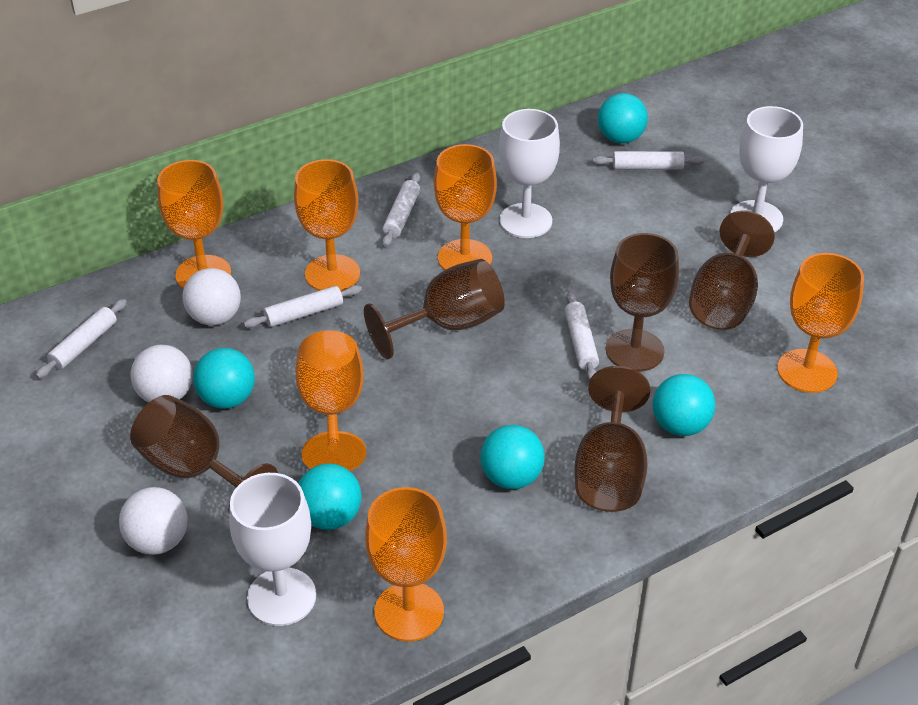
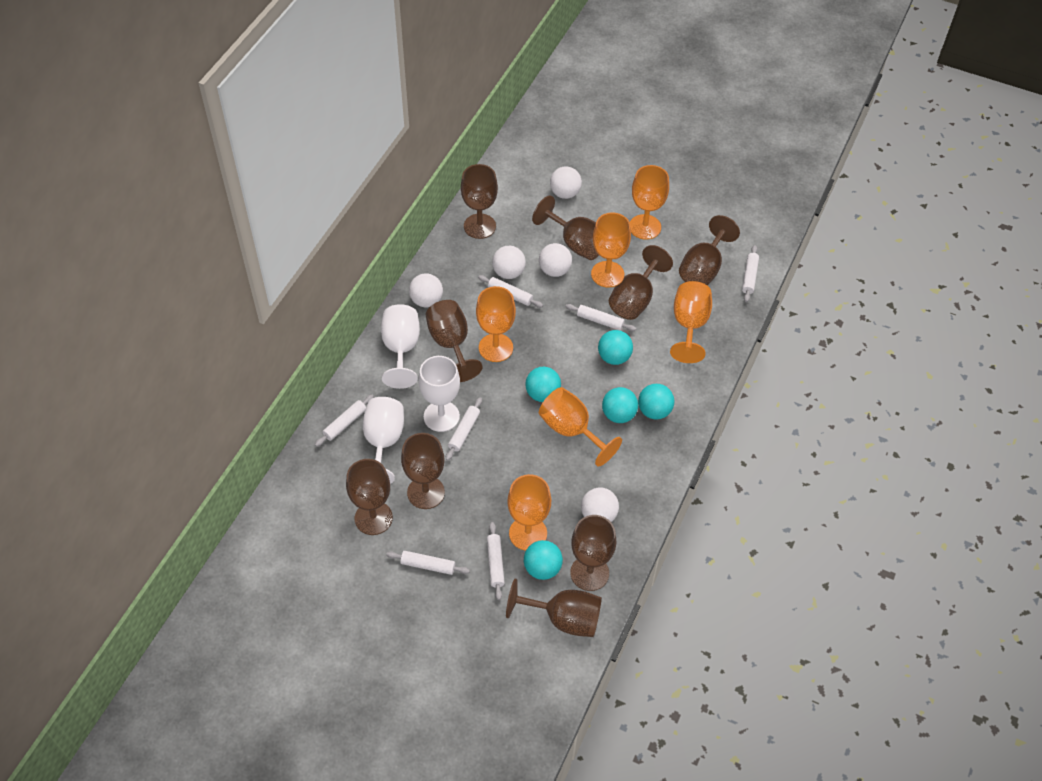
brown goblet: [130,395,278,511] [364,259,505,359] [574,366,650,512] [606,233,679,371] [689,210,775,330] = 5 -> [346,459,393,535] [401,433,445,509] [426,300,482,382] [461,164,498,239] [506,579,602,637] [532,196,599,260] [570,515,616,591] [609,245,673,320] [679,215,740,286] = 9
white ball: [119,487,188,555] [131,345,193,402] [183,268,241,326] = 3 -> [409,273,443,307] [492,246,526,279] [539,243,572,277] [550,166,582,199] [581,487,619,522] = 5
white rolling pin: [36,299,127,379] [244,285,362,328] [382,173,420,247] [564,291,599,381] [593,151,704,170] = 5 -> [315,395,374,447] [386,551,470,575] [446,397,482,461] [478,275,543,308] [487,522,505,600] [565,304,636,331] [742,245,759,302] = 7

